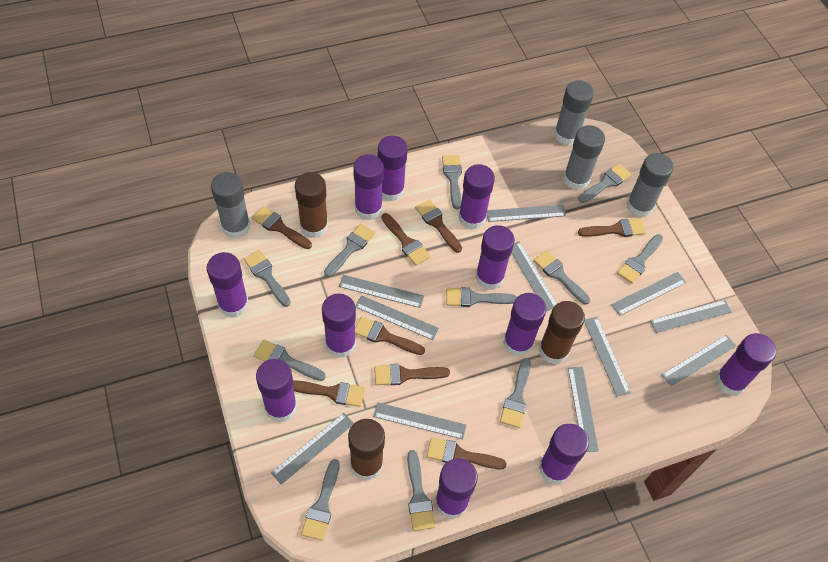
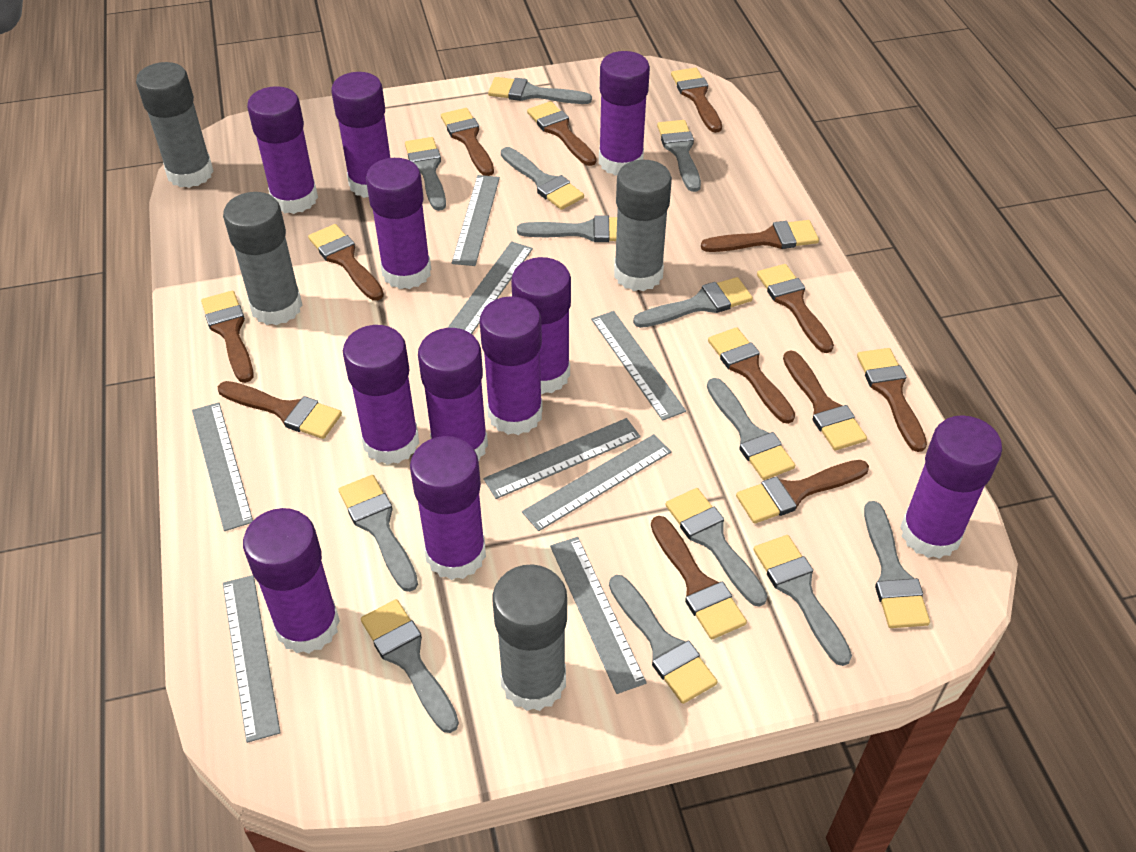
brown brush: [252,206,312,249] [293,380,365,407] [355,316,425,355] [374,364,450,385] [381,213,431,266] [415,199,462,253] [427,437,507,469] [578,218,646,237] = 8 -> [201,291,254,383] [218,381,342,439] [308,224,384,301] [441,108,494,176] [527,101,597,166] [651,516,747,639] [671,67,722,133] [701,220,819,252] [708,327,795,424] [736,460,869,524] [757,264,834,353] [783,350,867,450] [857,348,927,452] = 13
brown glue stick: [295,172,328,238] [348,419,385,480] [539,301,585,364] = 3 -> none = 0
grey brush: [244,250,291,307] [254,340,326,381] [301,459,340,541] [324,224,375,277] [407,450,435,531] [442,155,462,209] [446,287,517,307] [500,358,531,428] [534,250,590,305] [578,164,632,203] [617,234,663,284] = 11 -> [338,475,418,592] [361,599,459,733] [405,137,446,211] [488,77,592,104] [501,147,584,210] [517,215,617,242] [609,575,718,704] [633,277,753,328] [657,120,701,192] [665,488,767,607] [707,378,795,480] [753,535,852,666] [864,501,930,628] = 13
grey ruler: [271,413,354,485] [339,275,424,308] [355,295,439,340] [373,402,466,439] [487,205,566,222] [512,241,557,311] [568,367,599,452] [584,317,631,397] [611,272,686,316] [650,300,732,333] [662,335,736,387] = 11 -> [192,402,253,531] [223,575,280,743] [447,241,533,334] [452,175,500,266] [483,418,641,499] [522,434,672,531] [550,537,647,694] [591,311,686,421] = 8

